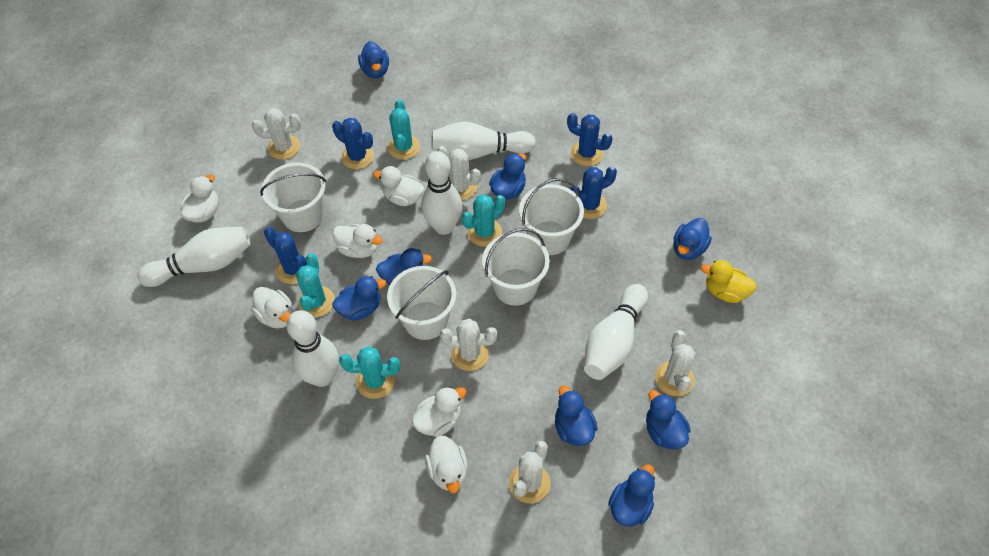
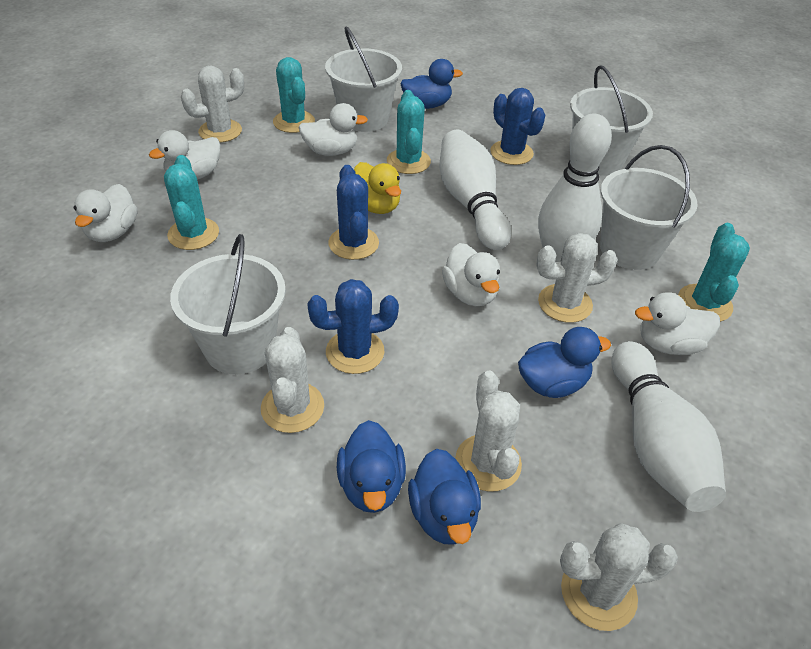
blue cactus: [264,227,307,284] [332,118,374,169] [567,113,613,166] [569,166,617,219] = 4 -> [307,279,399,374] [329,165,379,260] [490,88,545,165] = 3
blue duck: [332,276,386,321] [358,41,389,78] [376,248,432,285] [489,153,526,199] [555,386,598,446] [608,464,655,526] [646,390,691,449] [673,218,712,260] = 8 -> [337,420,406,513] [401,59,463,109] [408,449,481,545] [518,327,611,398] = 4
white bowling pin: [137,227,251,287] [286,310,339,387] [421,151,463,235] [432,122,536,160] [584,284,648,380] = 5 -> [440,130,511,250] [538,114,612,262] [611,341,726,512] = 3
white duck: [180,174,219,223] [252,287,293,328] [332,224,383,258] [374,166,424,206] [412,386,466,437] [425,435,468,493] = 6 -> [74,184,138,242] [149,130,220,180] [298,103,368,156] [442,243,500,306] [635,292,720,355] = 5

